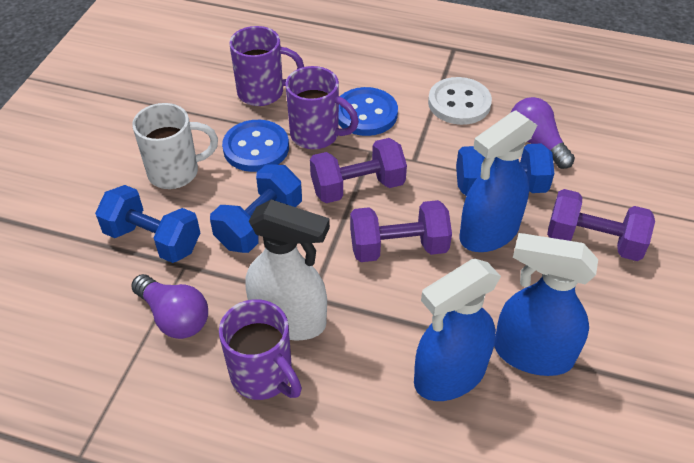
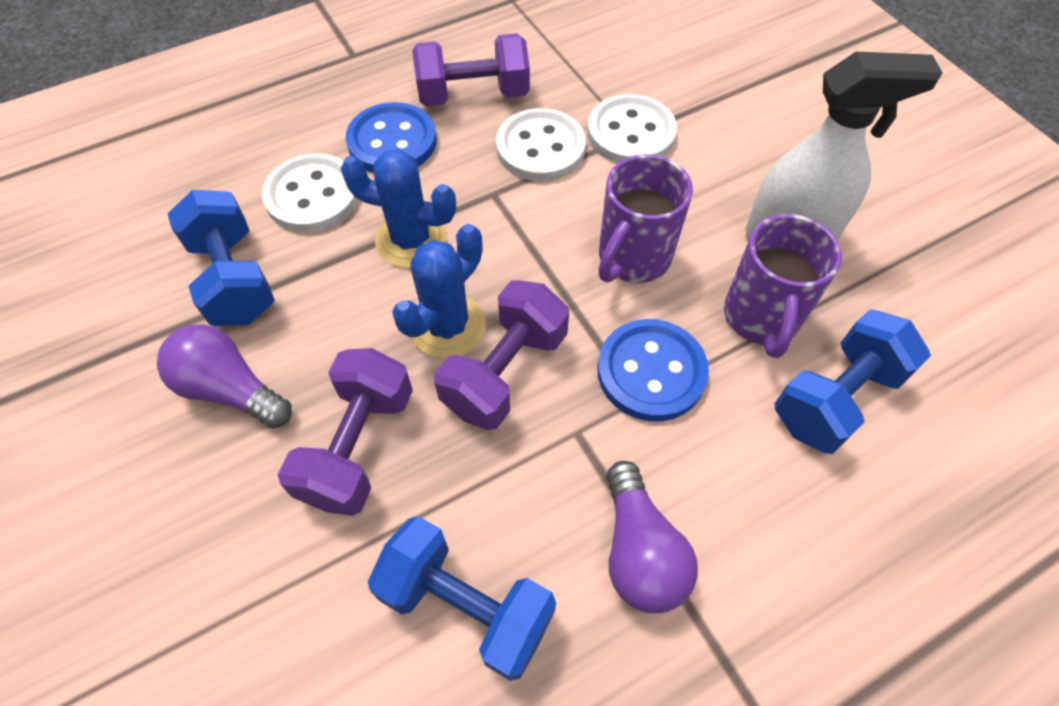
blue cactus: none = 0 -> [340,149,456,268] [392,224,486,358] = 2
blue spray bottle: [414,259,501,401] [460,110,537,252] [494,233,598,376] = 3 -> none = 0
purple mug: [219,299,302,400] [229,26,304,106] [285,66,359,149] = 3 -> [599,154,693,283] [724,214,842,358] = 2
white button: [428,77,492,125] = 1 -> [262,153,359,232] [496,108,586,181] [588,94,677,163] = 3
white mug: [132,103,218,189] = 1 -> none = 0

